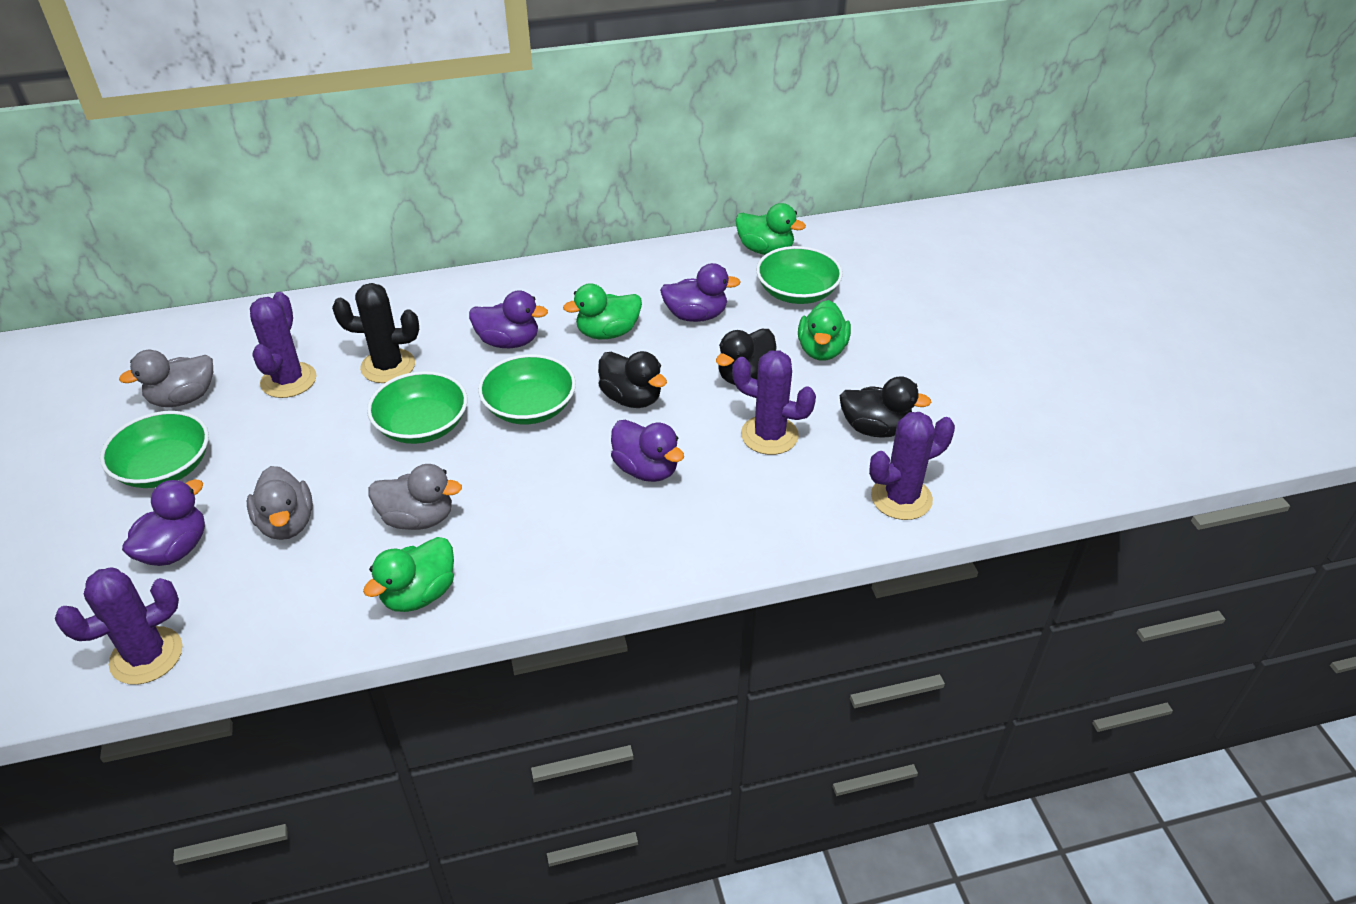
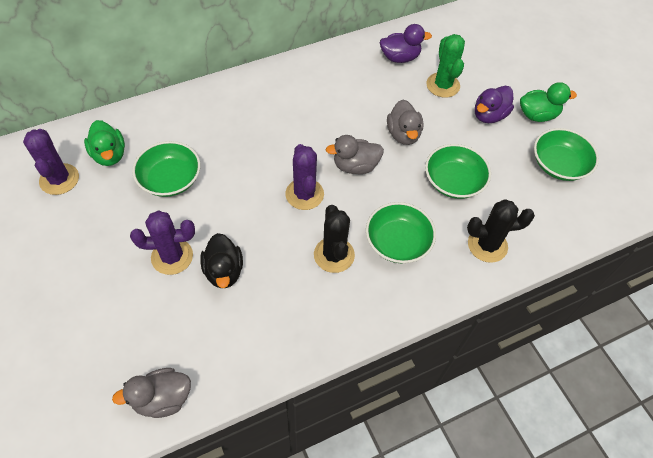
black cactus: [332,283,419,383] = 1 -> [314,205,355,273] [467,199,535,263] = 2
black duck: [598,351,667,408] [716,329,777,385] [840,376,932,438] = 3 -> [200,233,243,288] = 1
green cactus: none = 0 -> [426,34,465,98] = 1
green duck: [363,537,454,612] [563,283,642,339] [735,203,806,255] [798,300,851,361] = 4 -> [84,120,125,166] [520,82,577,122] = 2
purple cactus: [55,567,183,685] [250,292,316,398] [732,350,816,455] [869,412,955,520] = 4 -> [23,129,79,195] [130,211,195,275] [285,144,324,210] = 3
purple duck: [122,479,205,566] [469,290,548,348] [611,420,684,482] [660,263,740,322] = 4 -> [380,24,432,63] [475,86,514,123] = 2

